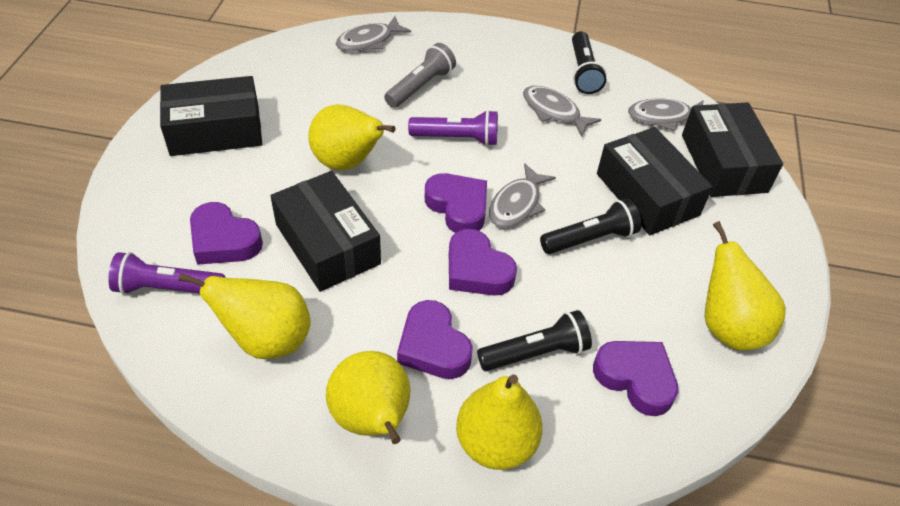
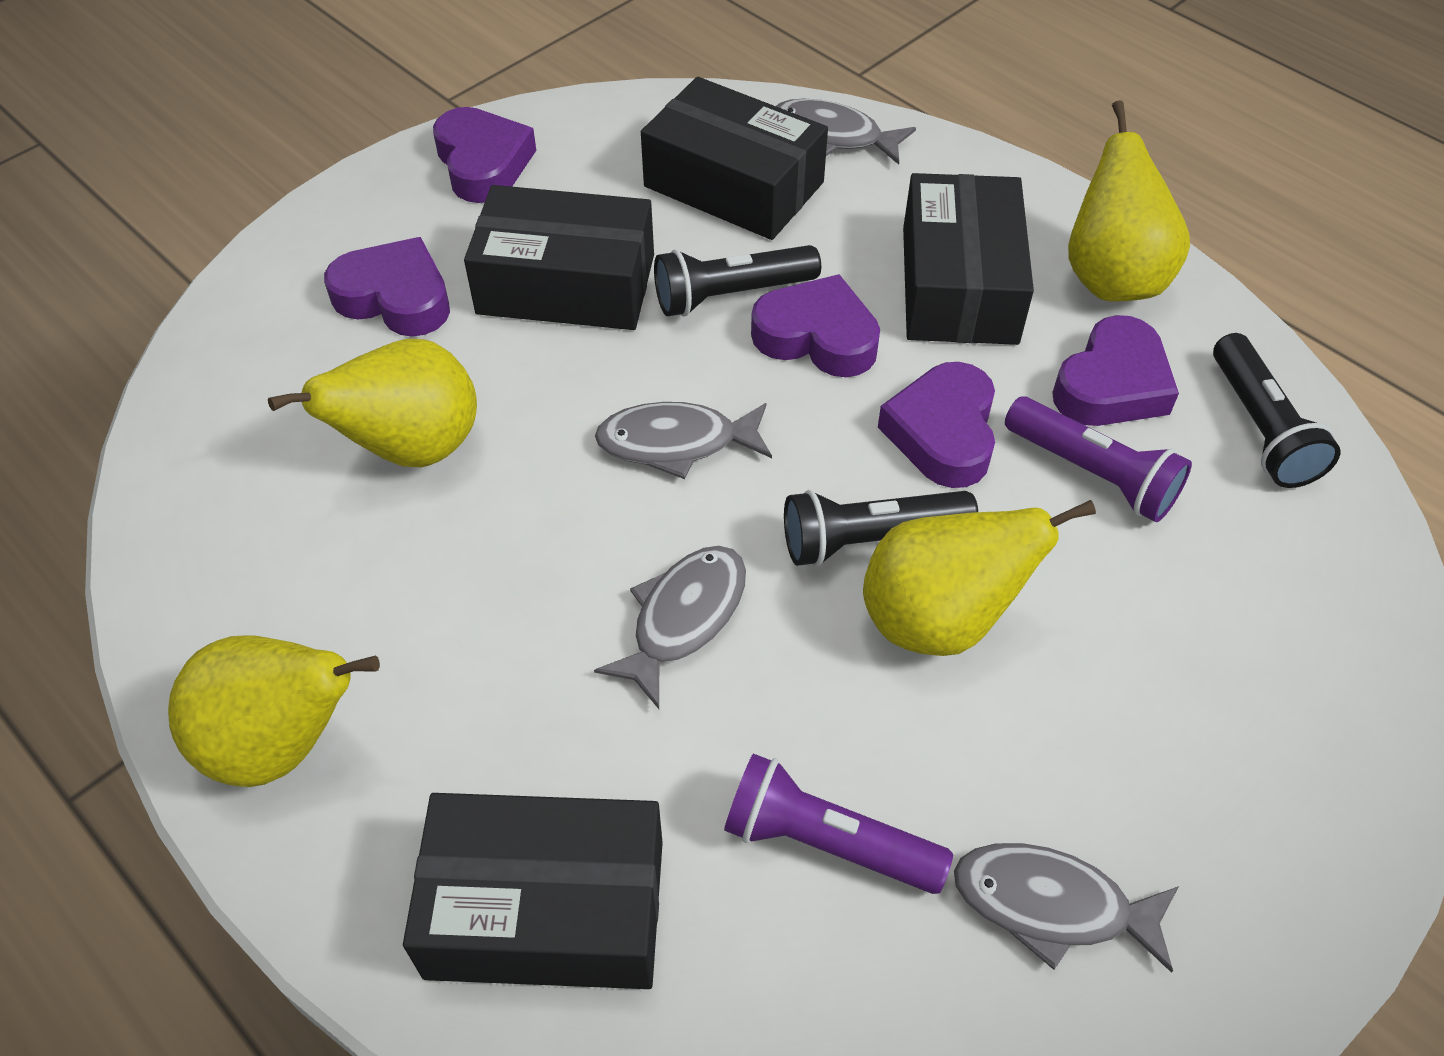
grey flashlight: [384,43,456,108] = 1 -> none = 0
yellow pear: [178,273,311,359] [308,104,396,170] [326,351,410,444] [456,375,543,470] [705,221,786,350] = 5 -> [168,635,380,787] [268,339,477,468] [863,500,1096,656] [1068,100,1190,302] = 4

